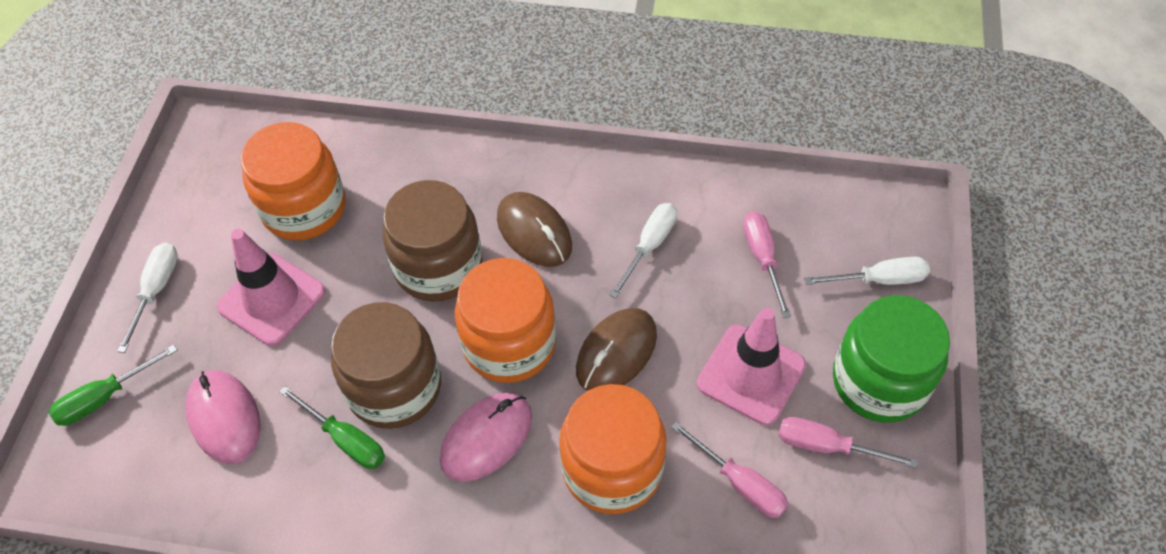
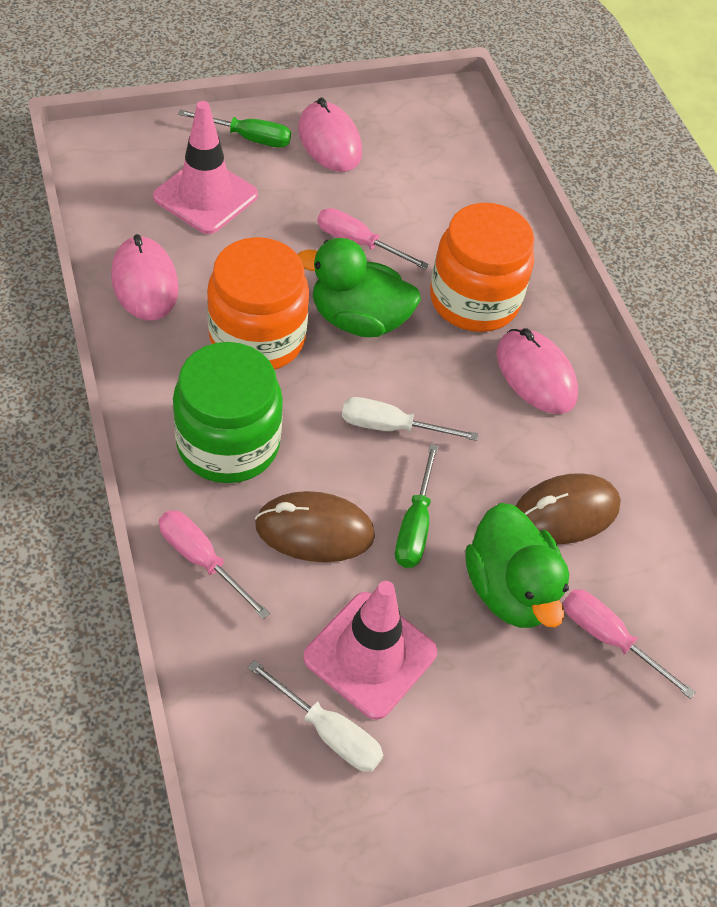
brown jar: [331,302,441,429] [382,180,482,302] = 2 -> none = 0
green duck: none = 0 -> [298,238,421,337] [465,503,569,628] = 2
orange jar: [241,122,346,241] [455,258,556,383] [559,384,666,514] = 3 -> [207,237,309,370] [430,203,534,332] = 2
pink mouse: [185,370,261,464] [440,393,532,482] = 2 -> [111,234,179,320] [298,98,362,172] [497,328,578,414] = 3
white screwdriver: [117,243,178,353] [609,203,677,298] [804,257,930,285] = 3 -> [248,660,383,772] [342,397,478,441] = 2

